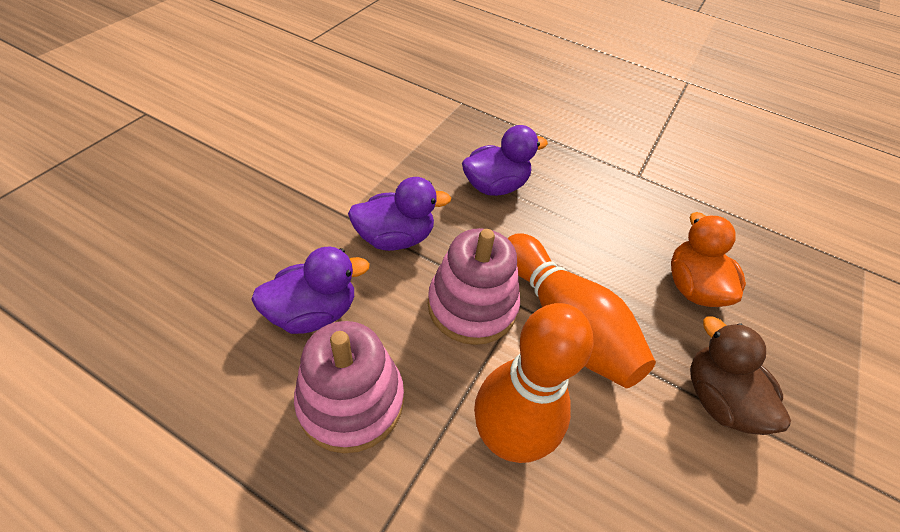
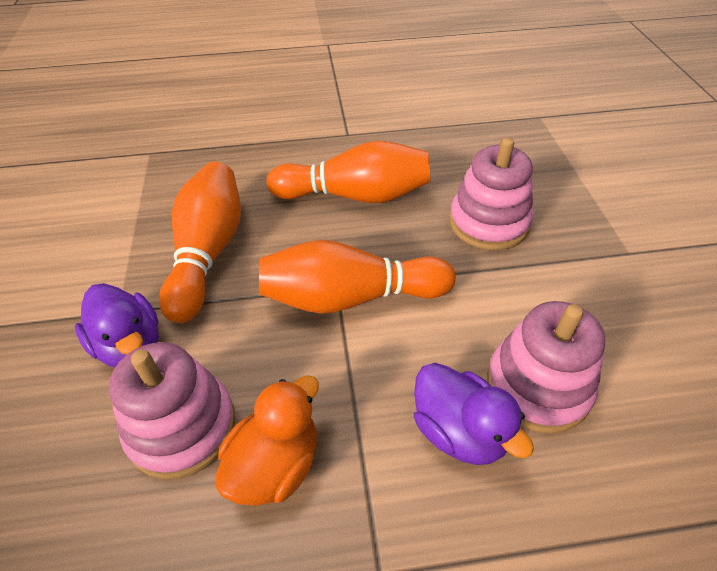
brown duck: [690,317,791,435] = 1 -> none = 0
orange bowling pin: [474,303,593,463] [507,233,656,388] = 2 -> [159,162,241,323] [259,240,456,314] [267,141,431,203] = 3
pink stacking toy: [294,321,404,453] [428,228,520,345] = 2 -> [109,342,236,479] [449,137,533,250] [487,301,605,434] = 3
purple duck: [251,247,370,334] [348,177,451,251] [462,125,548,196] = 3 -> [75,283,159,367] [414,363,534,465] = 2

